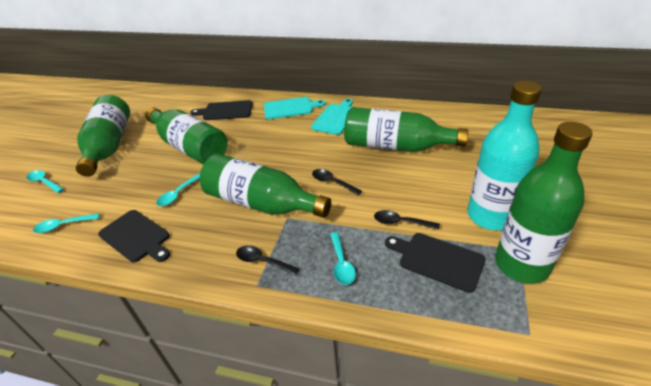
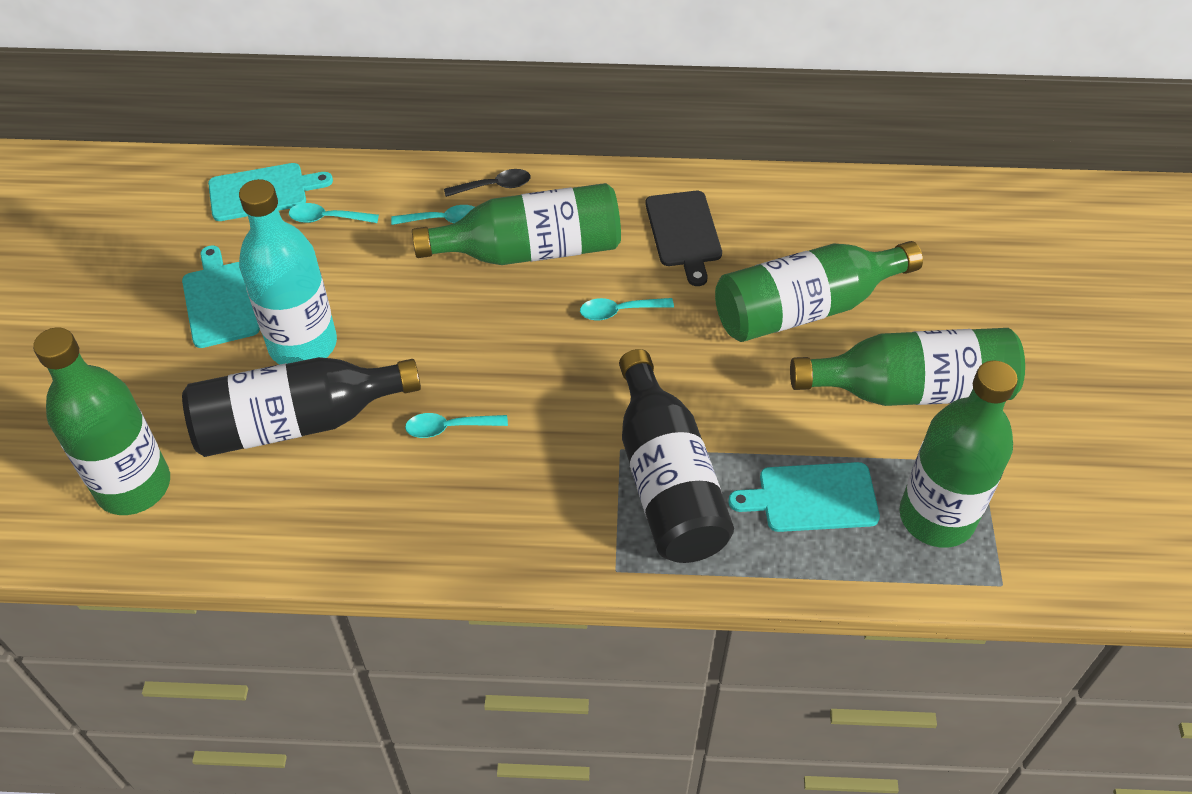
black bottle: none = 0 -> [182,357,421,457] [619,349,734,563] = 2
black cutting board: [98,210,170,262] [190,100,253,120] [385,233,486,293] = 3 -> [645,191,722,286] = 1
black spoon: [236,245,299,276] [312,169,362,196] [374,210,440,230] = 3 -> [444,169,531,197] = 1
turquoise cutting board: [264,97,326,119] [311,98,353,135] = 2 -> [182,245,260,348] [208,163,333,221] [728,462,880,532] = 3

